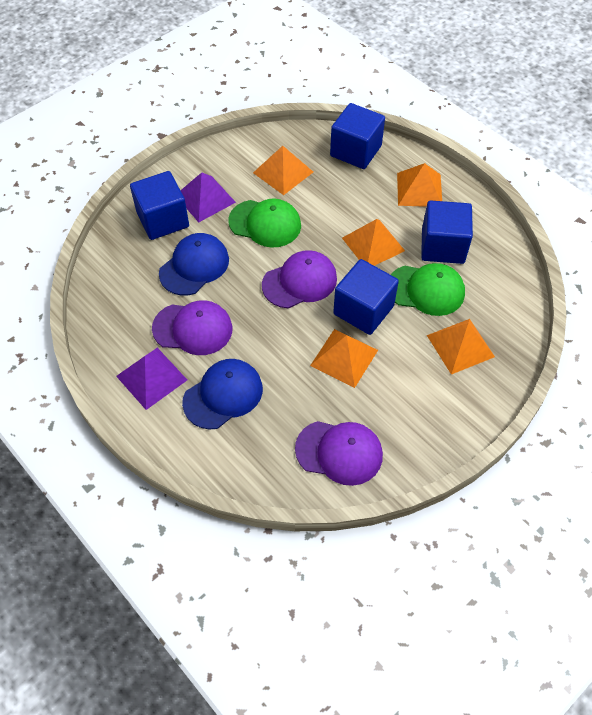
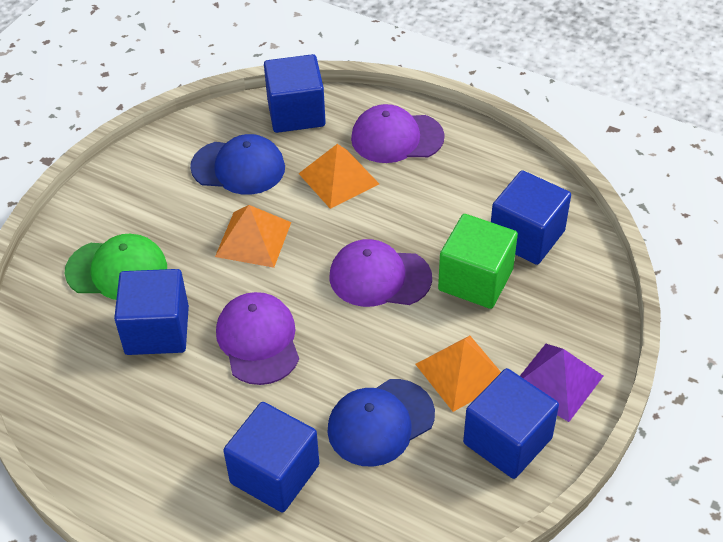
blue cube: [130,171,189,240] [330,103,385,169] [333,259,399,335] [421,200,473,264] = 4 -> [114,269,189,355] [223,402,319,512] [264,54,326,133] [463,368,559,479] [491,170,571,265] = 5
green cap: [228,198,301,248] [391,263,465,316] = 2 -> [64,234,167,300] = 1
green cube: none = 0 -> [438,214,518,309] = 1
orange pyramid: [253,146,313,195] [310,329,378,388] [342,219,405,266] [397,163,442,207] [427,319,495,374] = 5 -> [215,205,291,268] [298,144,379,209] [415,336,501,412] = 3
purple pyramid: [116,348,187,410] [180,172,236,222] = 2 -> [520,344,603,422] = 1

